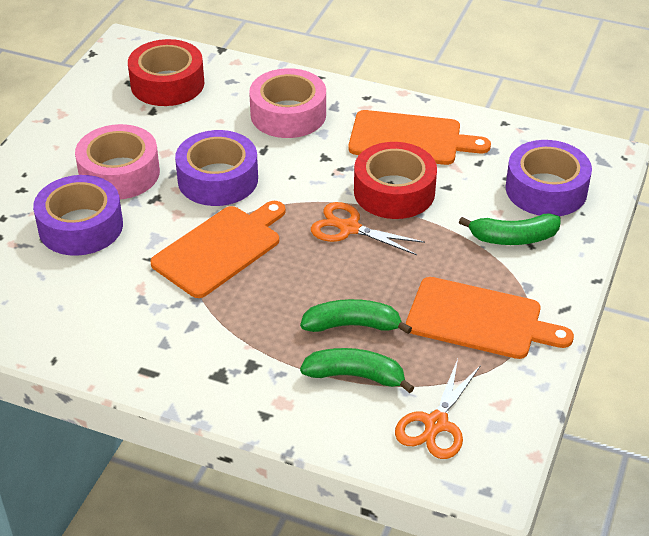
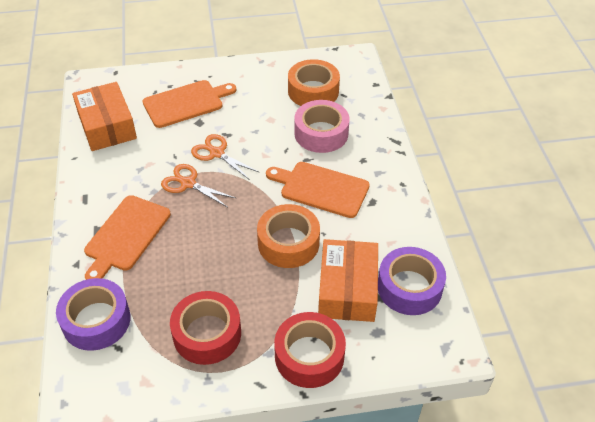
green banana: [300,299,412,334] [300,348,414,394] [459,213,561,245] = 3 -> none = 0
orange box: none = 0 -> [72,82,137,151] [318,239,378,322] = 2
orange tape: none = 0 -> [257,204,320,268] [288,59,340,106] = 2
pink tape: [75,124,160,199] [249,68,326,138] = 2 -> [294,100,350,153] = 1
purple tape: [33,175,123,256] [175,130,258,206] [506,140,592,216] = 3 -> [56,278,131,351] [378,247,446,315] = 2

